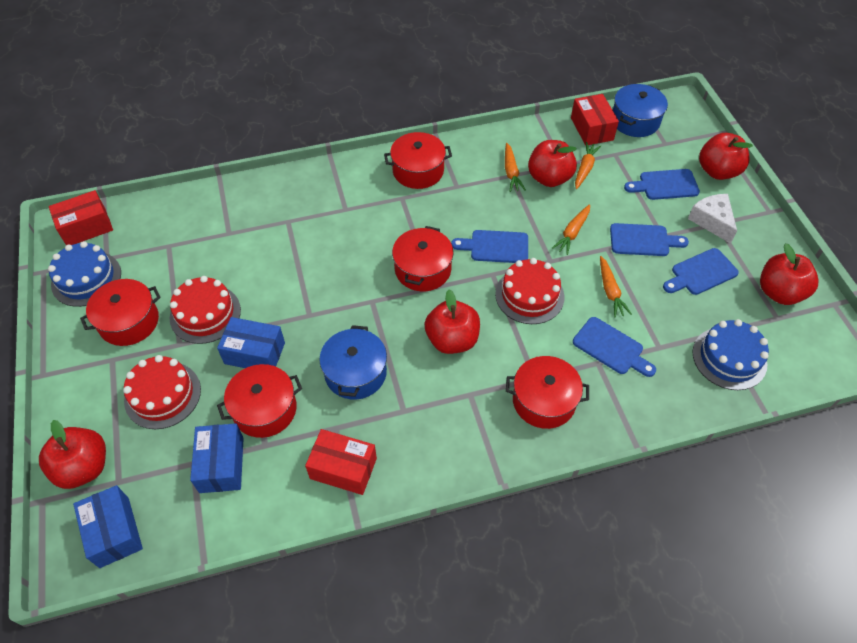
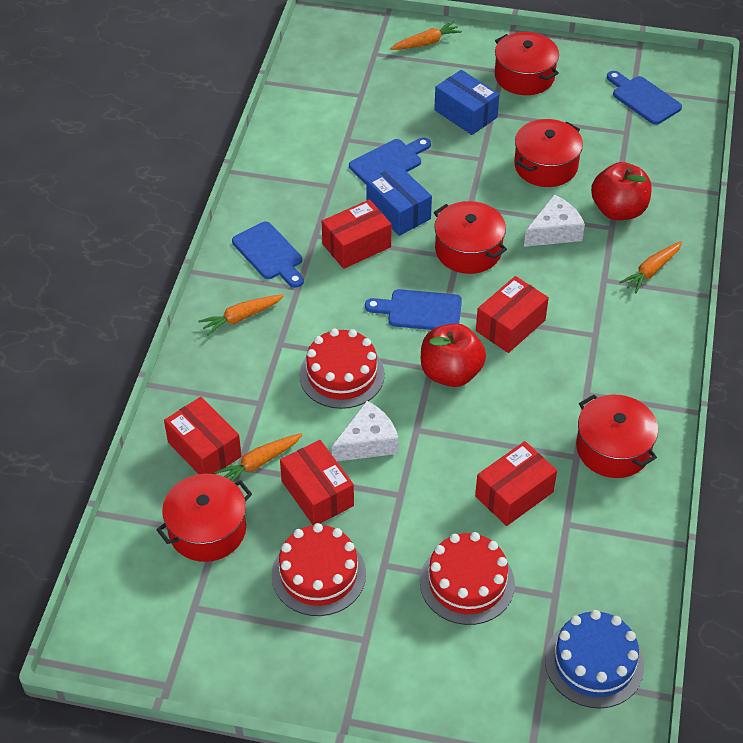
blue box: [73,485,143,568] [190,423,244,493] [217,317,285,368] = 3 -> [366,165,432,236] [434,70,499,135] = 2
blue cake: [48,241,121,307] [693,319,769,390] = 2 -> [545,610,644,708] = 1
blue cutting board: [451,230,528,263] [573,317,656,377] [610,223,689,256] [624,169,700,200] [663,248,739,295] = 5 -> [232,222,304,288] [349,137,431,184] [365,289,462,330] [607,71,682,125] = 4
blue pot: [319,325,387,400] [613,84,668,137] = 2 -> none = 0
red apple: [39,420,106,489] [425,290,480,354] [528,140,577,187] [699,133,753,180] [760,243,818,305] = 5 -> [421,323,486,387] [591,162,651,220] = 2
red box: [49,190,113,245] [305,429,377,495] [571,94,619,145] = 3 -> [164,397,242,474] [280,440,354,525] [322,199,392,269] [475,441,557,526] [476,276,549,353] = 5
white cheese: [688,194,737,244] = 1 -> [331,401,399,462] [524,194,585,247] = 2

